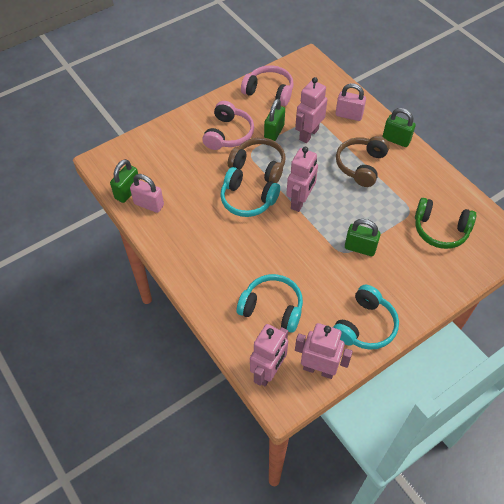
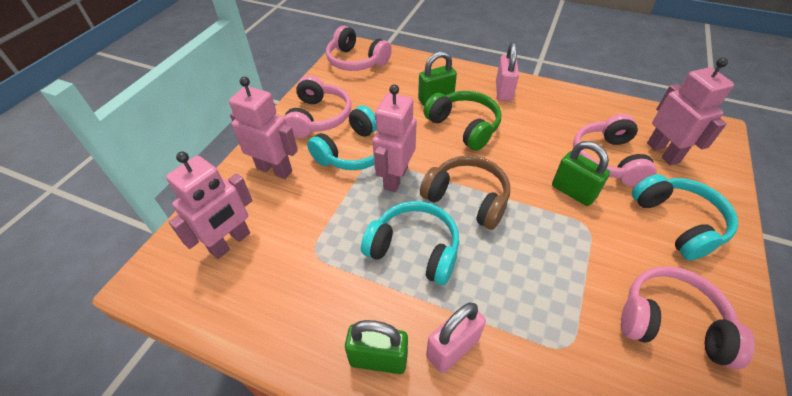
brown headphones: [228,137,285,183] [336,136,390,187] = 2 -> [420,156,510,230] = 1
green padlock: [110,159,140,203] [264,99,285,141] [345,219,381,256] [382,108,416,147] = 4 -> [345,320,408,374] [418,51,457,106] [552,141,610,206] = 3
pink headphones: [202,101,254,150] [241,65,293,106] = 2 -> [284,75,351,138] [326,26,392,71] [573,114,657,187] [621,266,755,369] = 4

